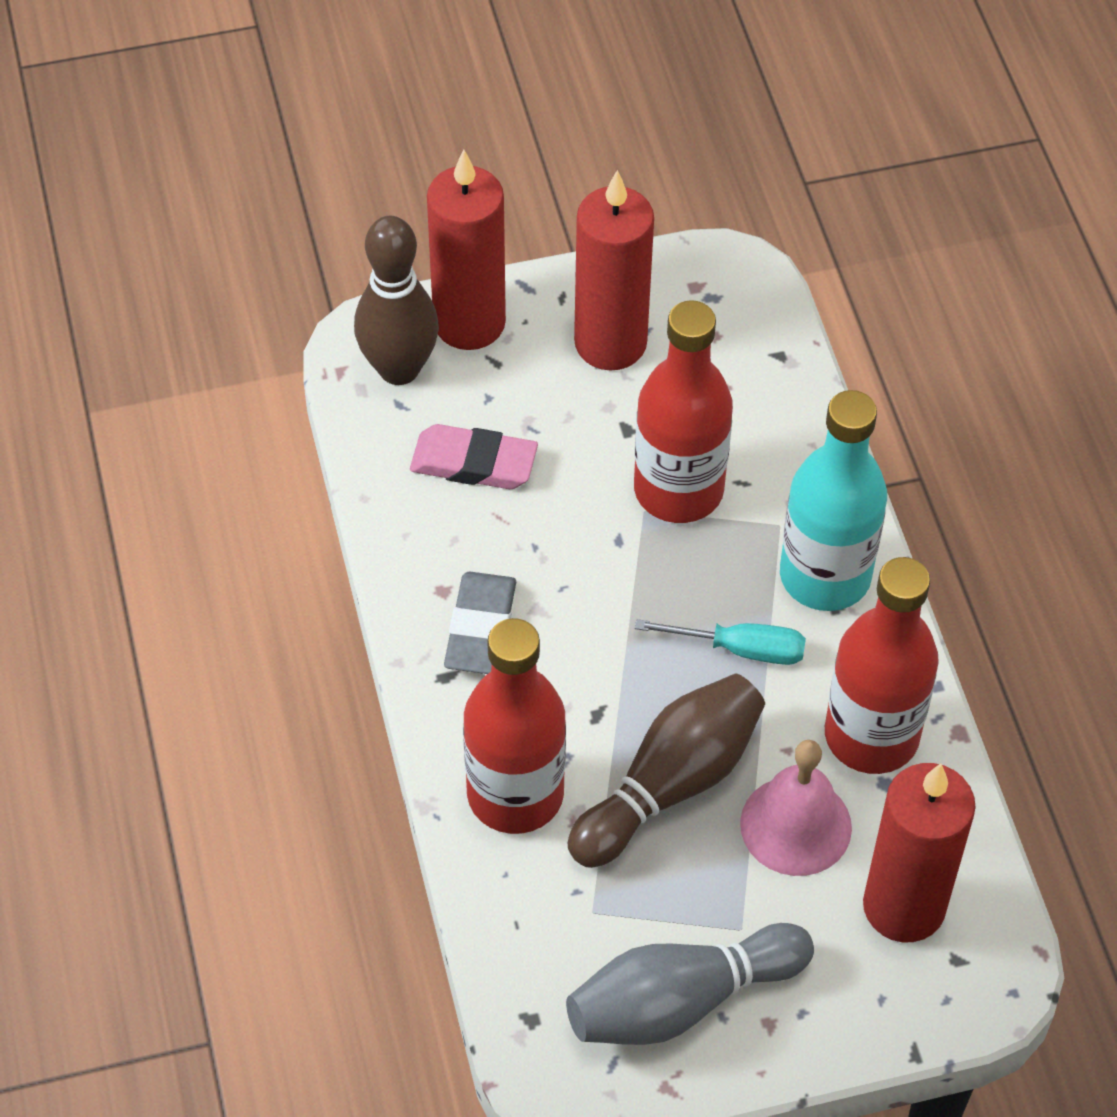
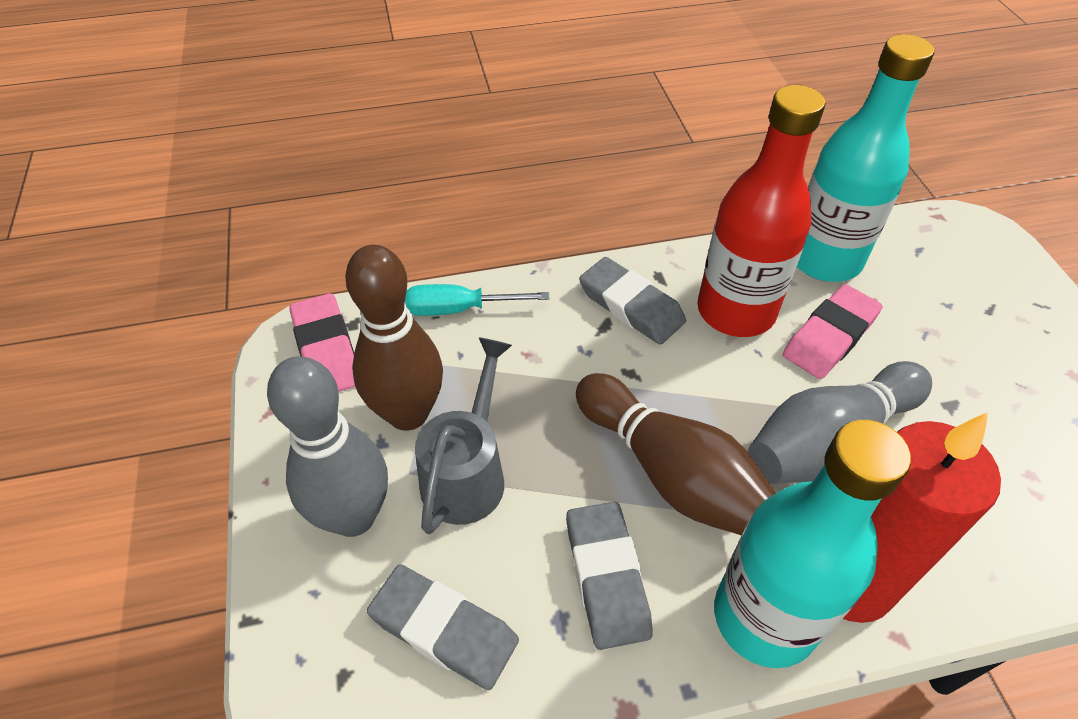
grey bowling pin: [566,923,814,1045] = 1 -> [267,356,388,537] [748,361,932,484] = 2
grey eraser: [444,572,516,674] = 1 -> [367,564,519,690] [566,501,653,650] [579,257,686,345] = 3
grey watering can: none = 0 -> [415,337,512,534] = 1
pink bell: [740,740,852,876] = 1 -> none = 0
pink eraser: [410,424,538,489] = 1 -> [289,293,355,392] [783,284,882,379] = 2
red bottle: [463,618,566,834] [634,300,733,523] [825,557,939,774] = 3 -> [697,85,826,337] = 1
red candle: [427,149,506,350] [574,170,654,370] [863,763,976,942] = 3 -> [843,412,1001,623] = 1
turquoise bottle: [780,390,887,611] = 1 -> [714,420,911,668] [797,34,934,282] = 2

